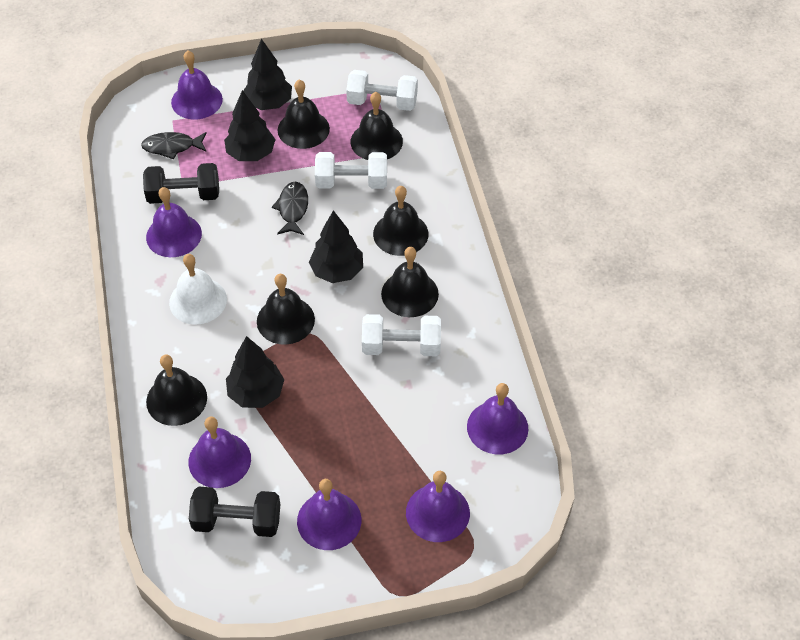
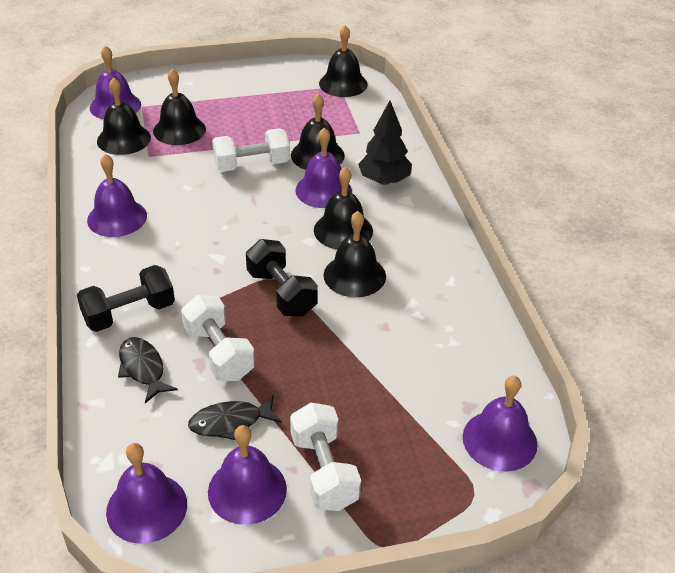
black tree: [224,90,276,161] [226,336,284,408] [243,39,292,110] [309,210,363,283] = 4 -> [358,101,412,185] = 1
white bell: [169,254,227,325] = 1 -> none = 0

